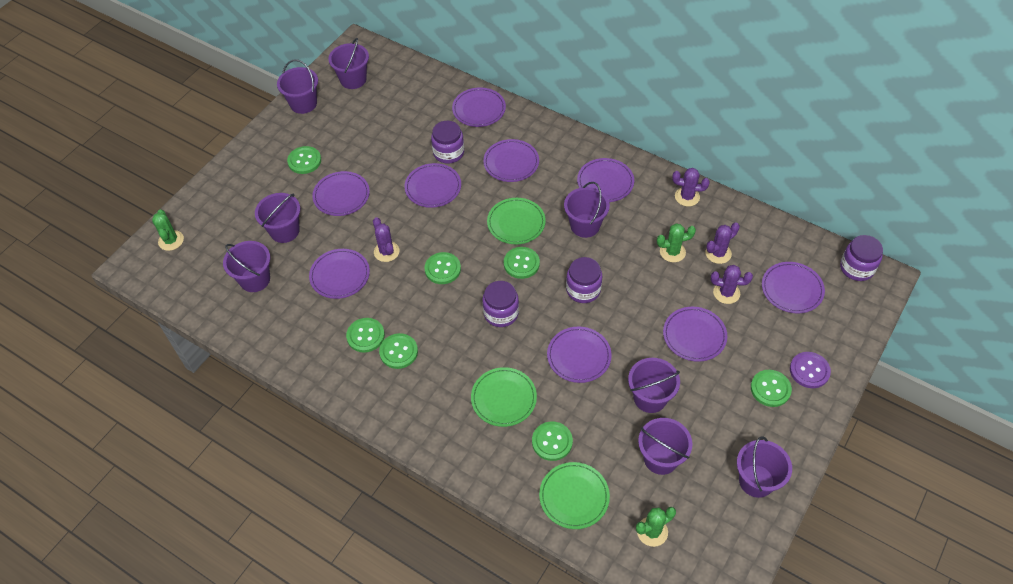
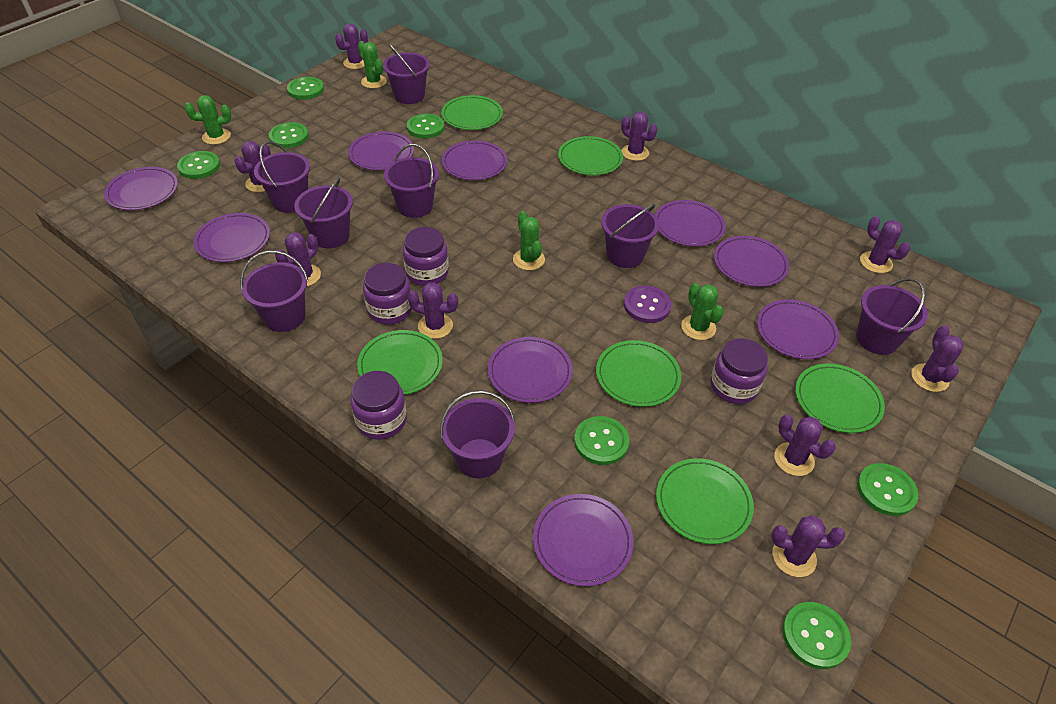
green cactus: [152,210,184,251] [636,507,676,547] [657,223,696,262] = 3 -> [184,95,231,145] [358,41,387,89] [513,211,545,270] [681,283,724,340] = 4
green plate: [471,367,537,427] [487,198,546,244] [539,462,610,529] = 3 -> [357,330,443,395] [441,95,503,130] [558,136,623,175] [596,340,681,407] [656,458,754,544] [795,363,885,433] = 6
purple cactus: [373,217,399,262] [672,168,710,206] [705,222,740,264] [711,265,753,304] = 4 -> [234,141,271,192] [275,232,321,287] [335,24,368,69] [407,282,458,339] [621,112,657,161] [771,515,845,577] [774,414,836,476] [860,216,910,273] [911,326,963,392] = 9

